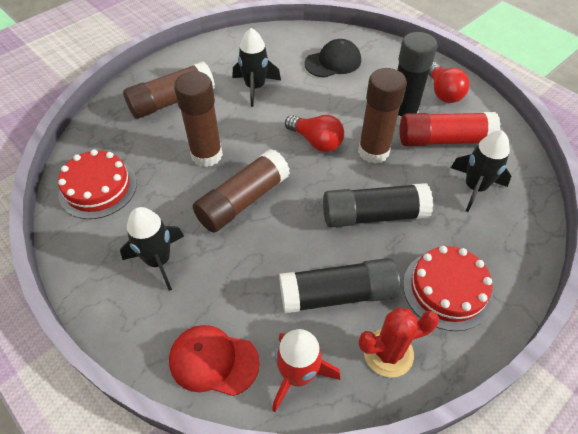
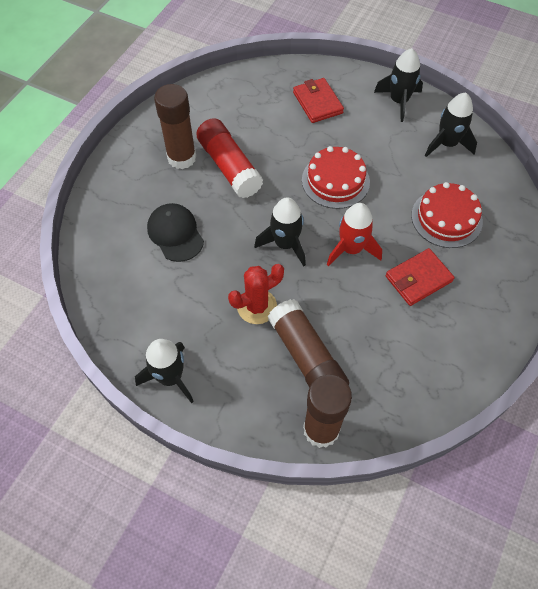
black glue stick: [279,258,401,313] [323,183,433,227] [396,32,437,125] = 3 -> none = 0
black rocket: [120,207,184,291] [233,28,281,107] [451,130,511,212] = 3 -> [135,339,194,404] [254,197,306,267] [374,48,423,122] [425,93,477,157] = 4
brown glue stick: [123,61,215,119] [174,71,223,167] [193,149,290,233] [358,68,407,164] = 4 -> [154,84,196,169] [268,299,349,387] [303,375,352,448] = 3
red cap: [169,325,260,396] = 1 -> none = 0
red light bulb: [285,115,344,152] [428,62,470,103] = 2 -> none = 0
red wallet: none = 0 -> [293,78,344,123] [386,248,455,306] = 2

